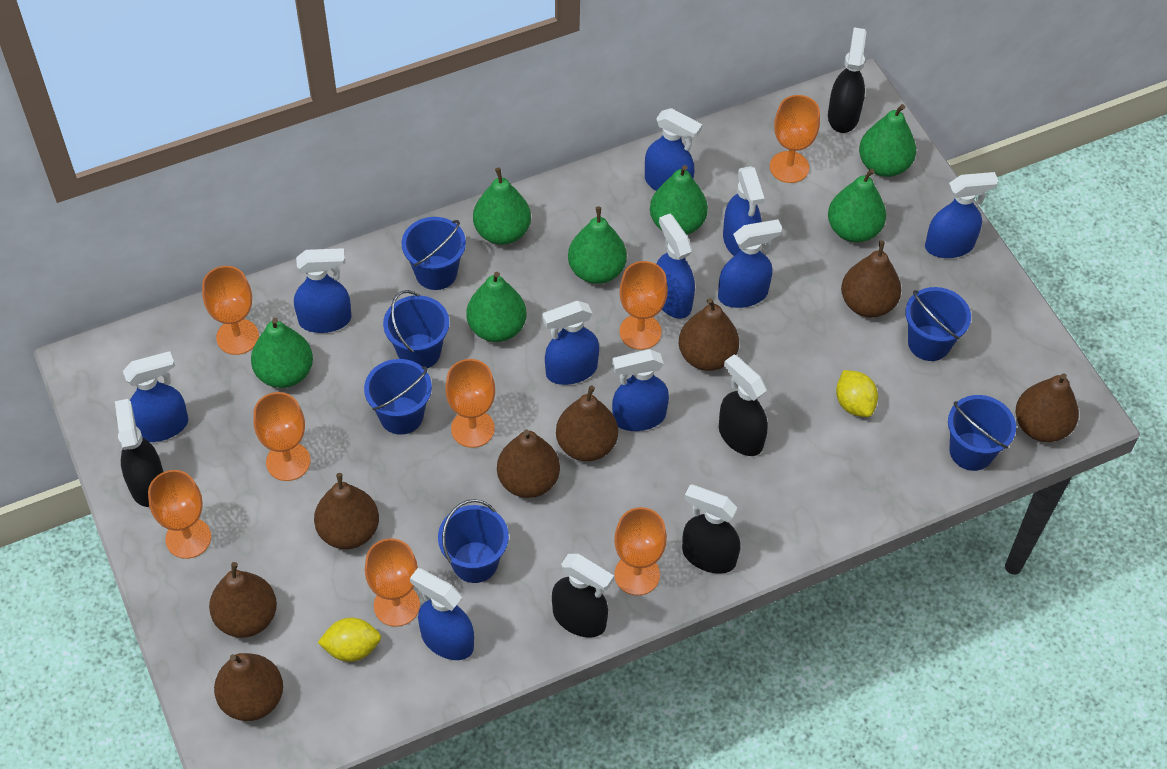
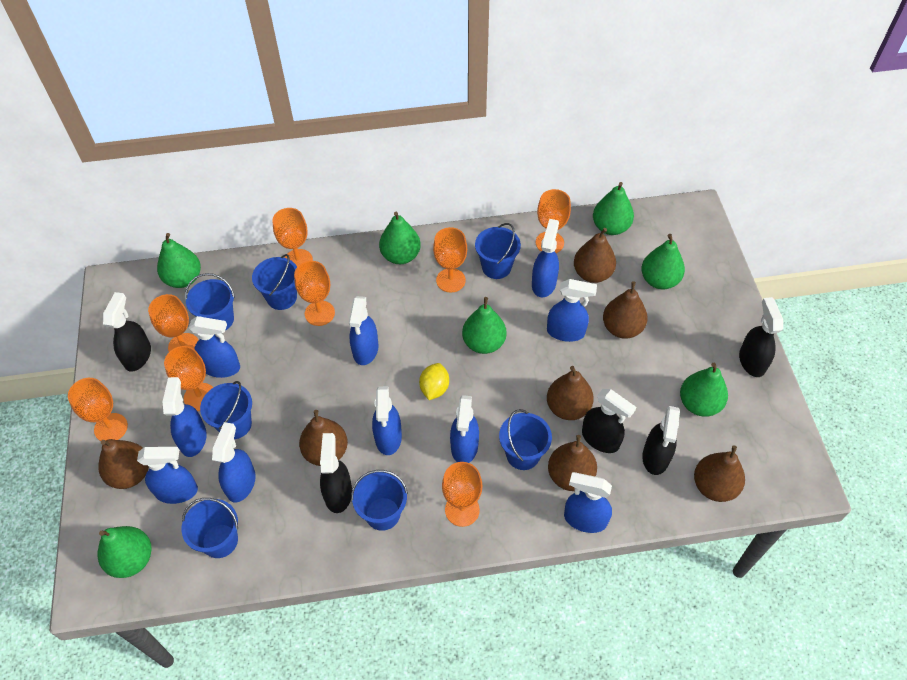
blue bucket: [364,359,432,435] [383,290,449,368] [402,217,466,290] [438,499,509,583] [905,287,971,361] [948,395,1016,471] = 6 -> [182,498,238,558] [185,273,235,331] [200,381,252,439] [252,254,297,310] [351,470,408,531] [475,223,521,279] [499,409,552,470] = 7
brown pear: [209,562,277,638] [214,653,283,721] [314,473,379,549] [497,429,560,498] [556,386,618,461] [679,298,739,371] [841,240,901,318] [1016,373,1079,442] = 8 -> [98,439,149,489] [299,410,348,466] [547,366,594,420] [548,435,597,491] [574,228,616,283] [603,281,648,339] [694,446,745,502] = 7
yellow lemon: [317,618,381,662] [836,370,878,417] = 2 -> [419,363,449,400] = 1

